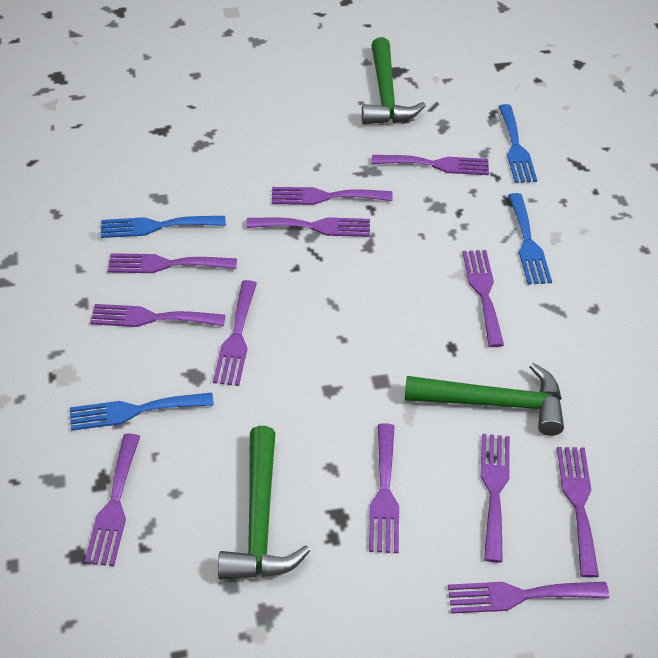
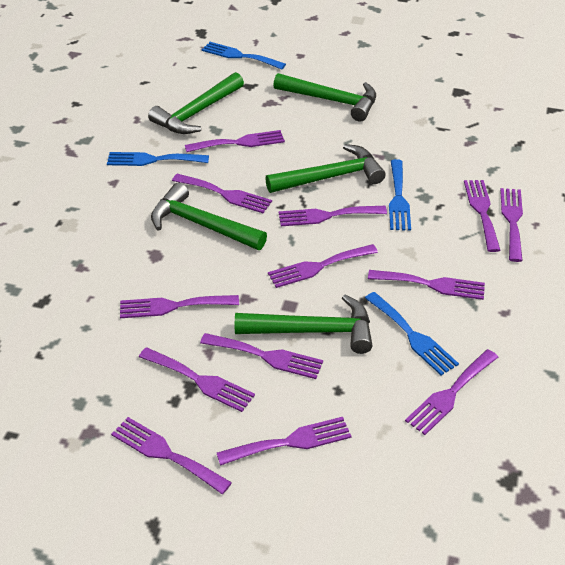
green hammer: [218,426,310,580] [362,37,426,124] [405,363,564,436] = 3 -> [148,72,244,134] [151,183,267,250] [235,295,372,354] [265,144,386,193] [273,73,376,122] = 5
purple fork: [84,433,140,566] [90,304,225,327] [108,253,237,273] [213,280,257,386] [246,217,370,237] [272,187,393,205] [369,423,399,553] [372,155,489,175] [448,582,609,614] [462,250,504,347] [481,434,510,563] [557,447,599,577] = 12 -> [111,417,232,494] [120,295,239,318] [139,347,255,412] [172,174,272,213] [185,130,285,152] [200,333,323,379] [217,417,351,466] [268,244,378,288] [279,206,387,226] [368,270,485,300] [405,349,498,435] [464,180,501,252] [500,188,523,262] = 13

